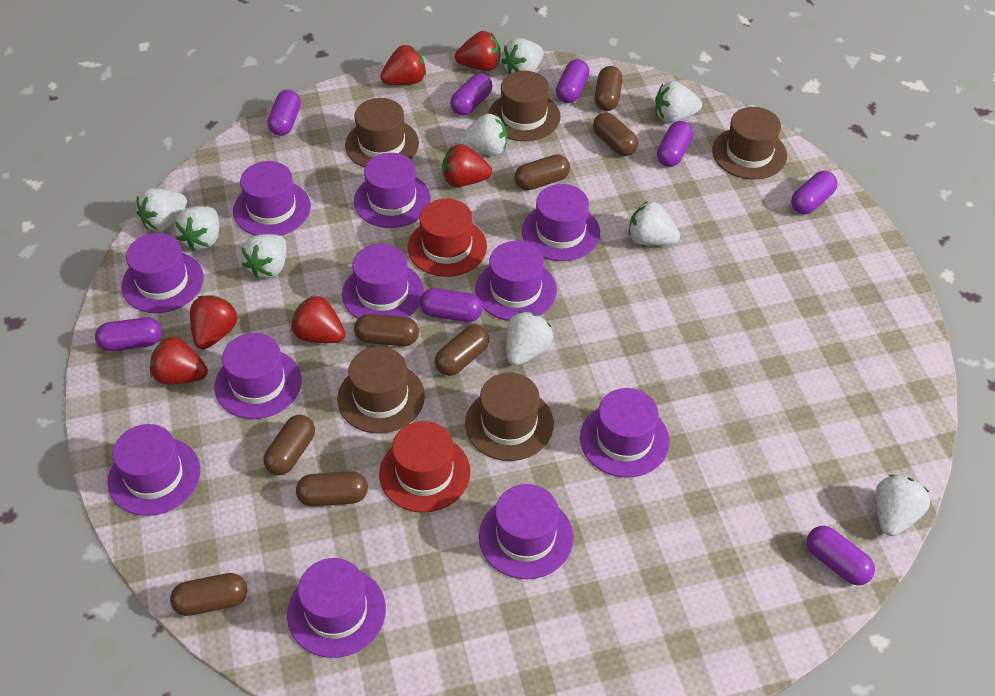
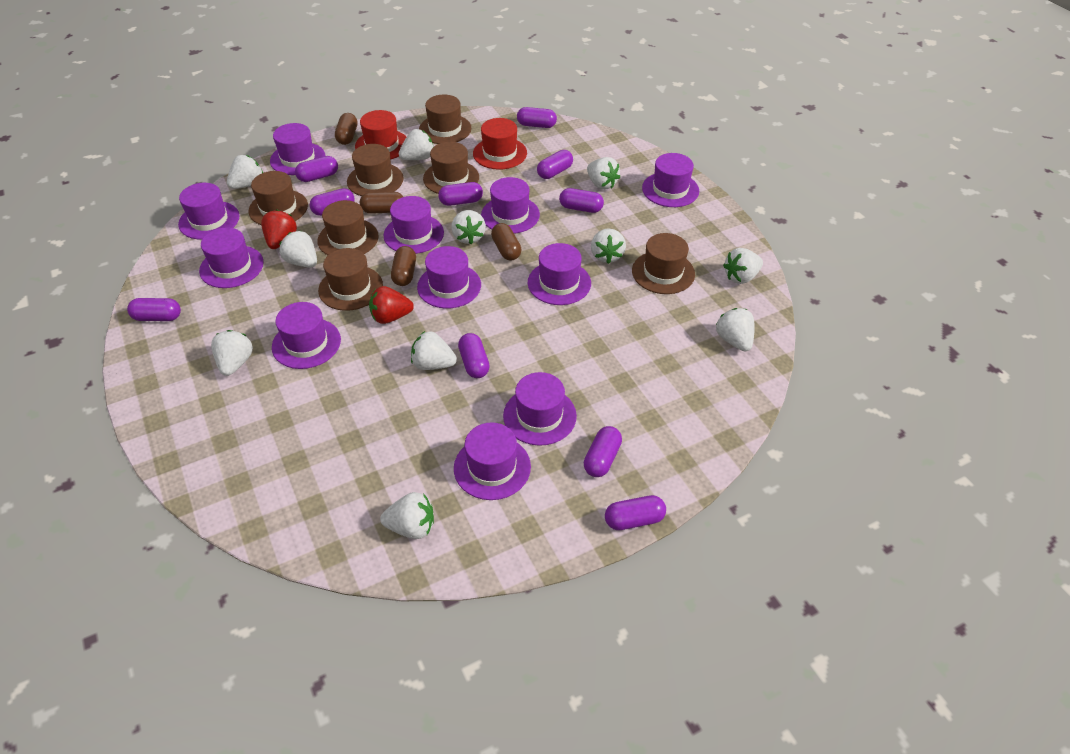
brown capsule: [170,573,247,616] [263,415,315,475] [296,471,368,506] [354,314,419,346] [435,325,489,376] [515,154,570,190] [593,113,638,156] [595,66,622,111] = 8 -> [335,113,357,145] [360,192,403,214] [391,246,416,286] [491,223,521,261] = 4
brown hat: [337,347,425,434] [345,98,419,168] [465,372,554,461] [488,71,561,141] [712,107,787,179] = 5 -> [249,171,308,225] [317,200,379,255] [318,248,383,311] [347,144,404,196] [419,95,471,144] [423,142,479,194] [632,233,695,294] = 7
purple capsule: [95,317,162,351] [267,90,301,136] [419,288,483,322] [450,73,493,115] [556,59,589,103] [657,121,693,167] [791,171,838,214] [807,526,875,585] = 8 -> [127,298,181,321] [295,156,338,182] [310,188,355,216] [438,182,483,206] [458,333,490,378] [517,107,557,128] [537,150,573,179] [559,188,604,213] [584,426,622,477] [605,495,666,530] = 10
red strawberry: [150,336,208,385] [190,295,237,349] [291,295,345,343] [380,45,426,85] [442,144,492,187] [455,31,500,71] = 6 -> [261,210,297,249] [369,286,414,324] = 2
white strawberry: [137,188,187,232] [175,206,219,251] [241,234,287,279] [459,114,507,155] [501,38,544,74] [506,311,553,366] [629,201,680,246] [655,81,702,123] [876,475,930,536] = 9 -> [211,330,253,376] [227,155,263,189] [279,231,317,268] [380,492,434,539] [399,129,433,160] [411,331,457,370] [451,210,486,244] [587,157,620,190] [591,228,626,264] [716,308,755,351] [723,248,763,284] = 11

